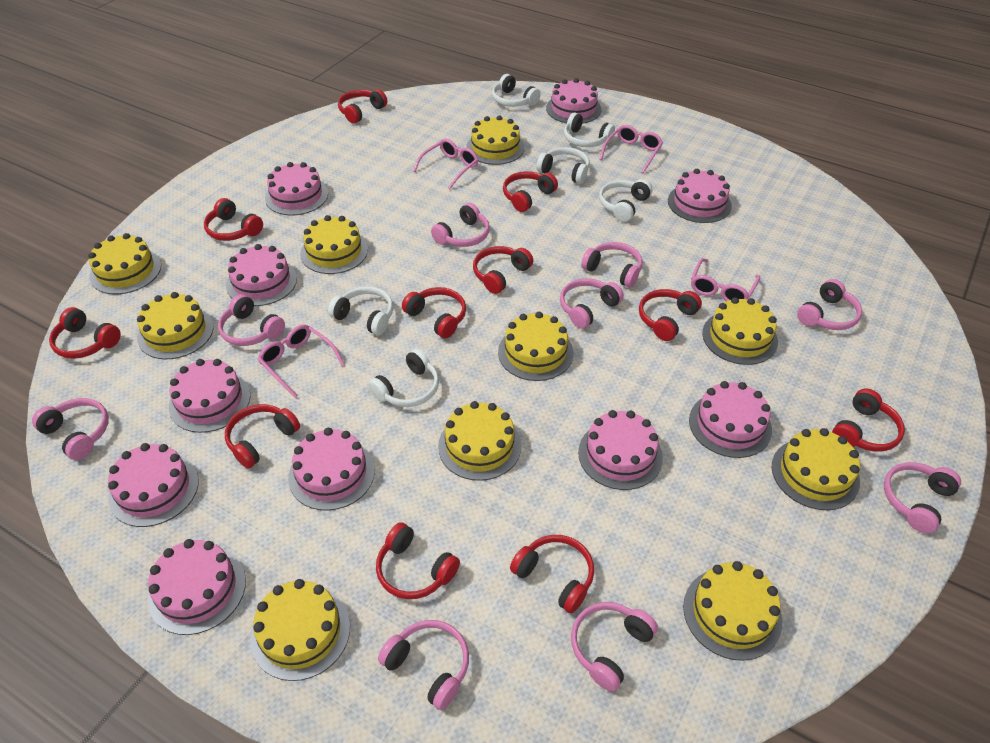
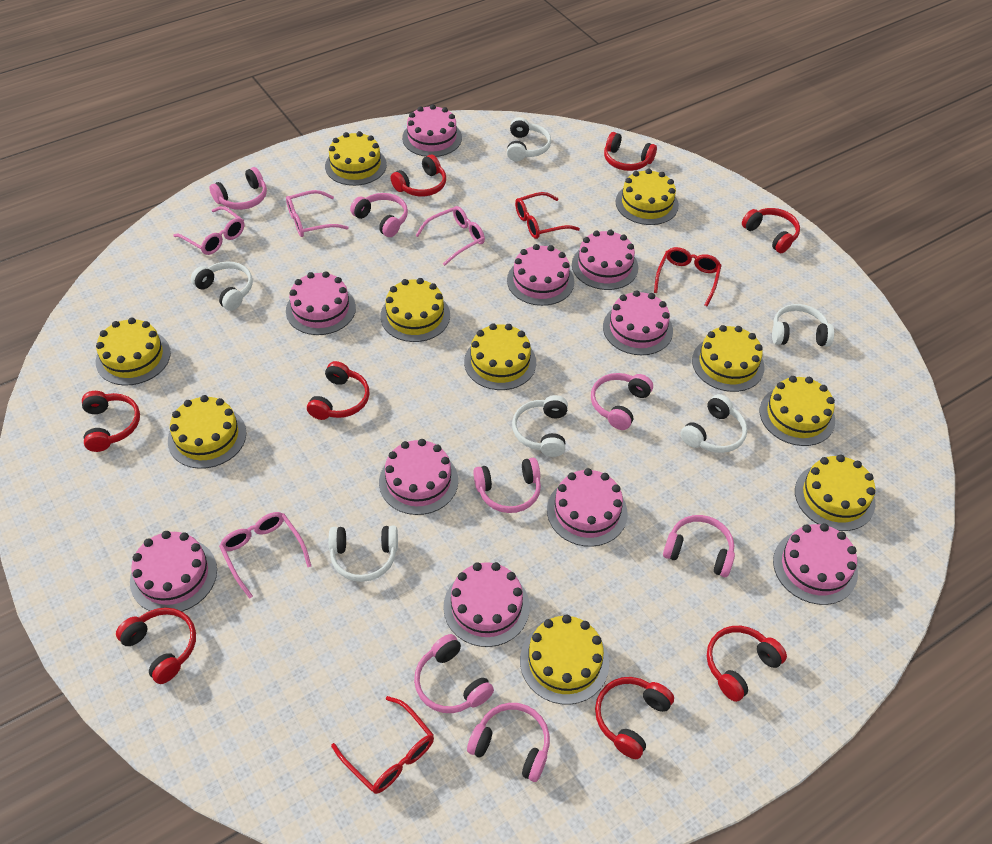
pink headphones: [32,398,109,460] [218,294,285,346] [378,620,469,710] [431,203,490,247] [560,278,624,329] [571,602,658,692] [581,242,642,288] [797,279,862,330] [884,462,961,533] = 9 -> [209,167,267,210] [350,193,408,237] [414,634,494,713] [467,703,550,782] [473,458,541,513] [591,373,653,430] [663,515,735,577] = 7
red glasses: none = 0 -> [331,696,434,794] [515,192,580,239] [654,247,722,306] = 3
red headphones: [49,307,121,359] [204,198,263,241] [225,404,300,469] [338,89,387,124] [376,522,460,599] [402,287,466,338] [473,246,533,294] [503,171,558,212] [510,535,594,613] [639,289,702,341] [832,389,905,452] = 11 -> [82,391,140,452] [116,608,196,684] [307,361,369,420] [391,155,446,197] [595,677,674,759] [604,132,657,171] [707,626,787,702] [742,208,800,253] = 8

